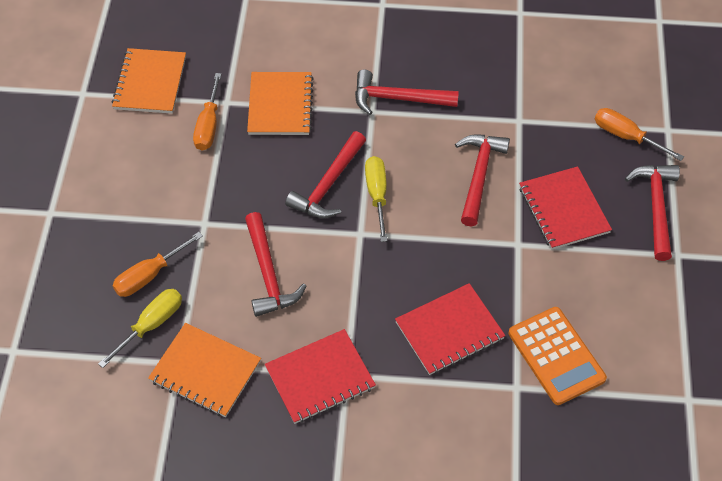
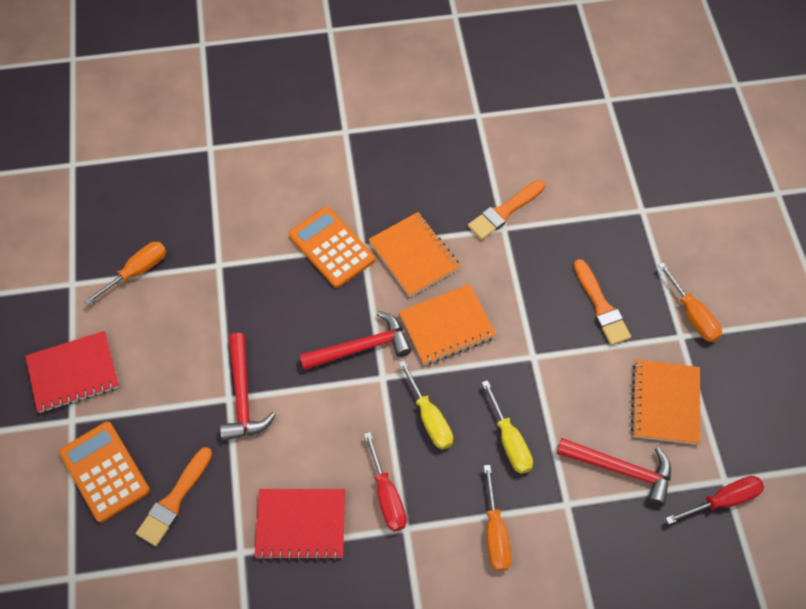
orange brush: none = 0 -> [136,447,212,546] [468,180,545,240] [574,259,631,345] = 3
orange calculator: [509,307,607,405] = 1 -> [59,422,150,523] [289,207,375,288] = 2
red hammer: [245,212,306,317] [285,131,366,218] [355,70,459,115] [455,135,510,226] [625,165,680,261] = 5 -> [220,333,276,441] [299,311,411,370] [557,438,671,506] = 3
red notebook: [265,329,376,424] [395,283,505,375] [519,166,612,250] = 3 -> [26,331,119,413] [254,489,345,560] = 2
red screwdriver: none = 0 -> [364,432,407,532] [666,476,764,524] = 2

